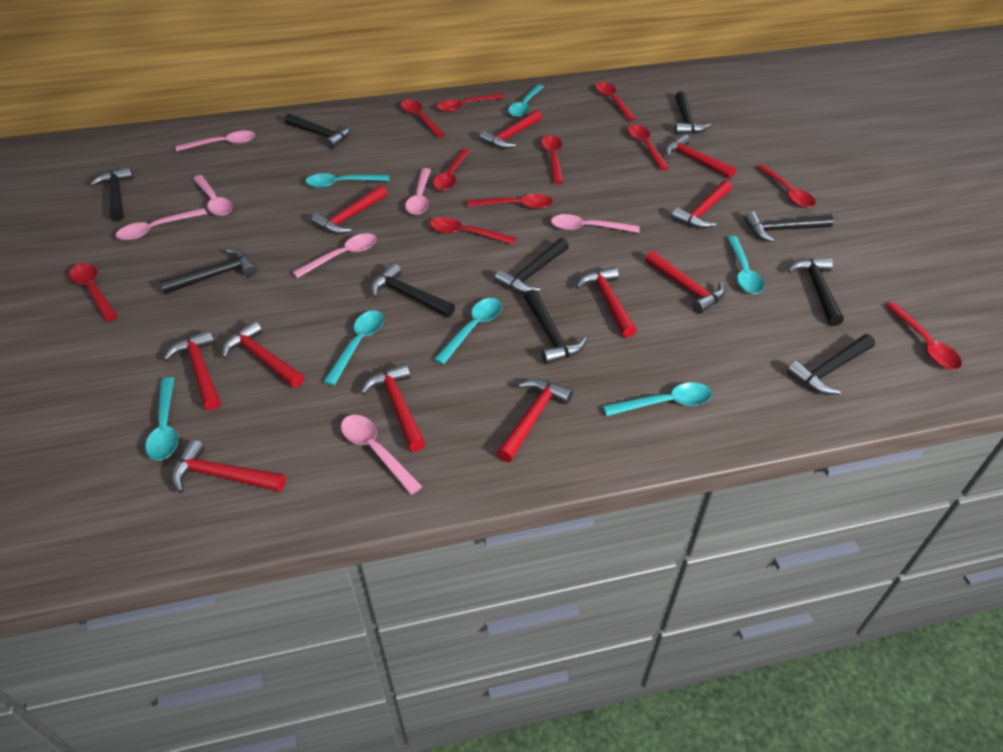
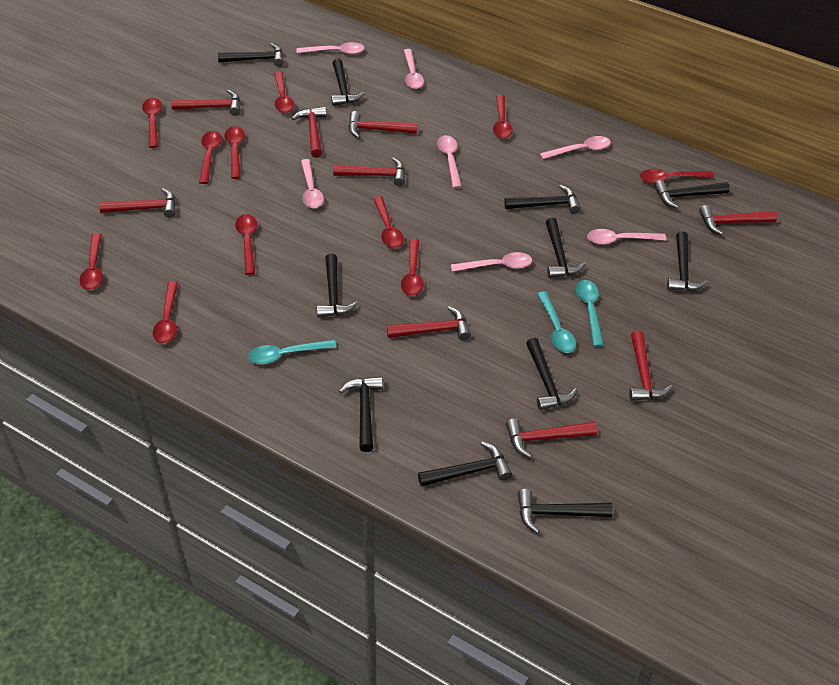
black hammer: [90,167,134,221] [159,249,257,294] [285,113,350,149] [371,263,455,317] [494,238,569,294] [524,289,587,365] [674,91,711,135] [744,211,834,242] [787,257,844,326] [787,334,875,395] = 10 -> [218,43,284,67] [317,254,358,318] [331,58,365,106] [339,376,383,452] [418,442,512,487] [504,185,581,214] [518,489,613,534] [526,338,577,410] [546,218,586,278] [654,180,730,209] [667,231,708,291] = 11
red hammer: [163,330,221,410] [171,439,286,493] [222,321,304,388] [311,185,387,234] [361,363,426,452] [479,110,542,149] [497,379,573,462] [576,266,637,338] [645,251,725,314] [665,134,736,178] [671,180,732,229] = 11 -> [99,188,176,218] [171,90,240,116] [292,107,327,158] [333,157,405,186] [349,111,417,138] [386,306,471,341] [506,419,597,458] [629,331,672,401] [699,205,777,235] = 9
turquoise spoon: [145,377,178,460] [305,173,390,188] [323,310,384,386] [434,298,502,365] [508,84,544,117] [603,382,712,416] [727,236,764,294] = 7 -> [248,340,337,365] [537,291,576,353] [576,280,604,347] = 3

